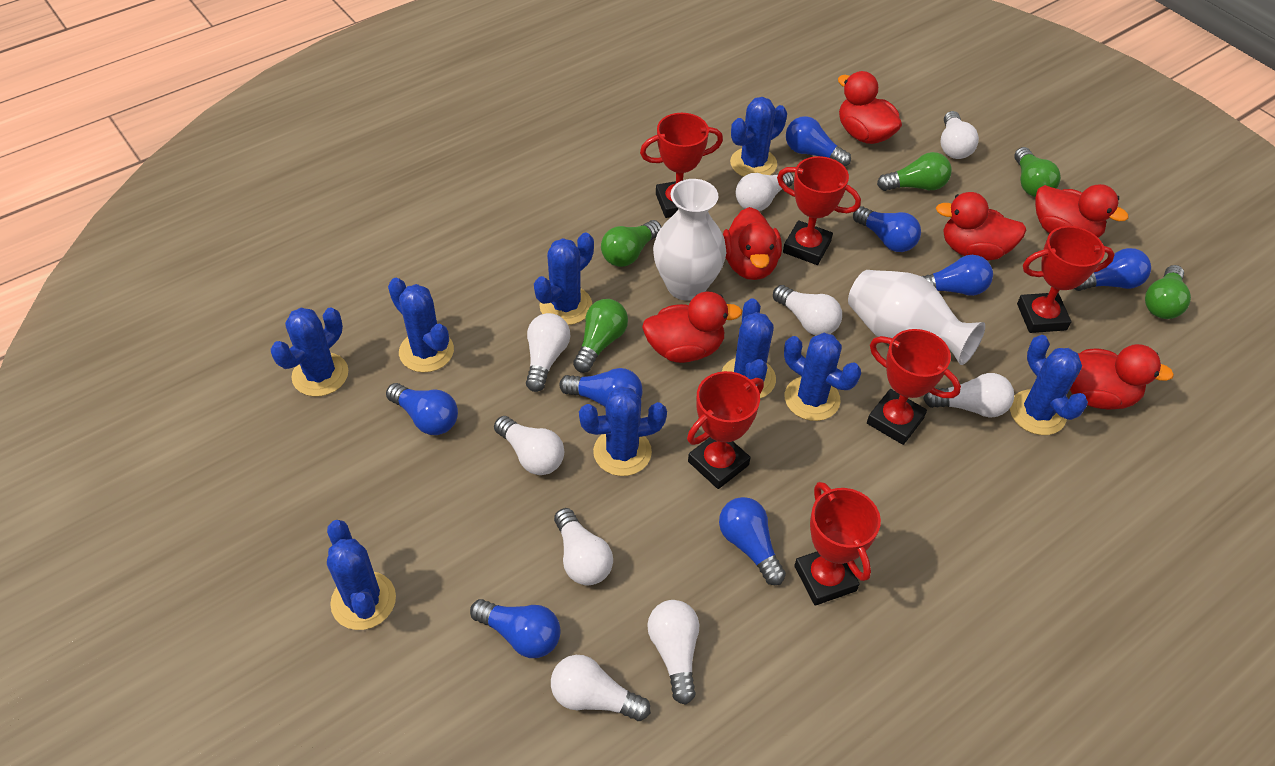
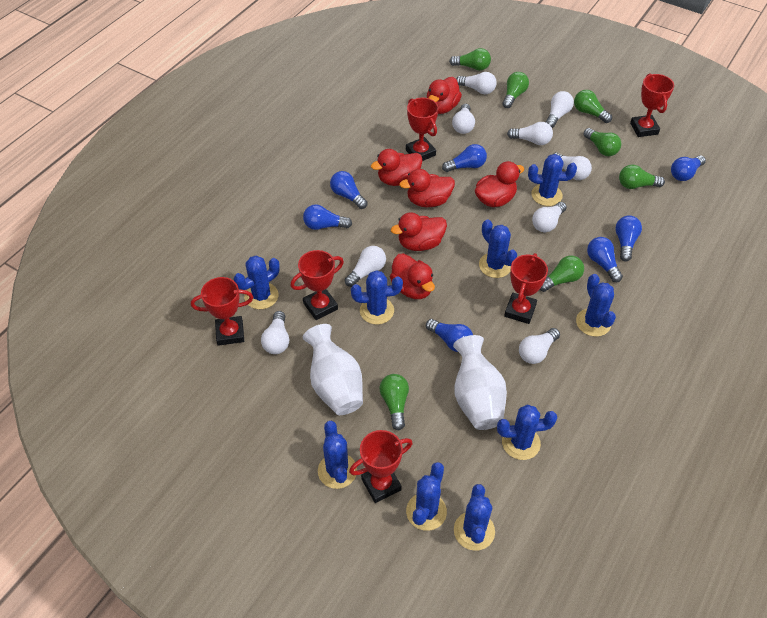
blue light bulb: [386,383,458,435] [470,599,561,658] [559,368,643,407] [719,497,786,585] [786,116,851,167] [853,206,921,252] [922,255,993,296] [1074,248,1151,291] = 8 -> [303,204,352,230] [330,171,368,209] [426,319,473,352] [442,144,487,172] [587,237,623,282] [615,215,642,261] [671,155,706,181] = 7
green light bulb: [573,299,628,373] [601,220,661,267] [877,152,952,191] [1015,147,1061,197] [1145,265,1191,319] = 5 -> [379,374,409,430] [449,48,491,71] [502,72,529,108] [539,255,584,292] [574,90,612,123] [584,128,621,156] [619,165,665,189] = 7

